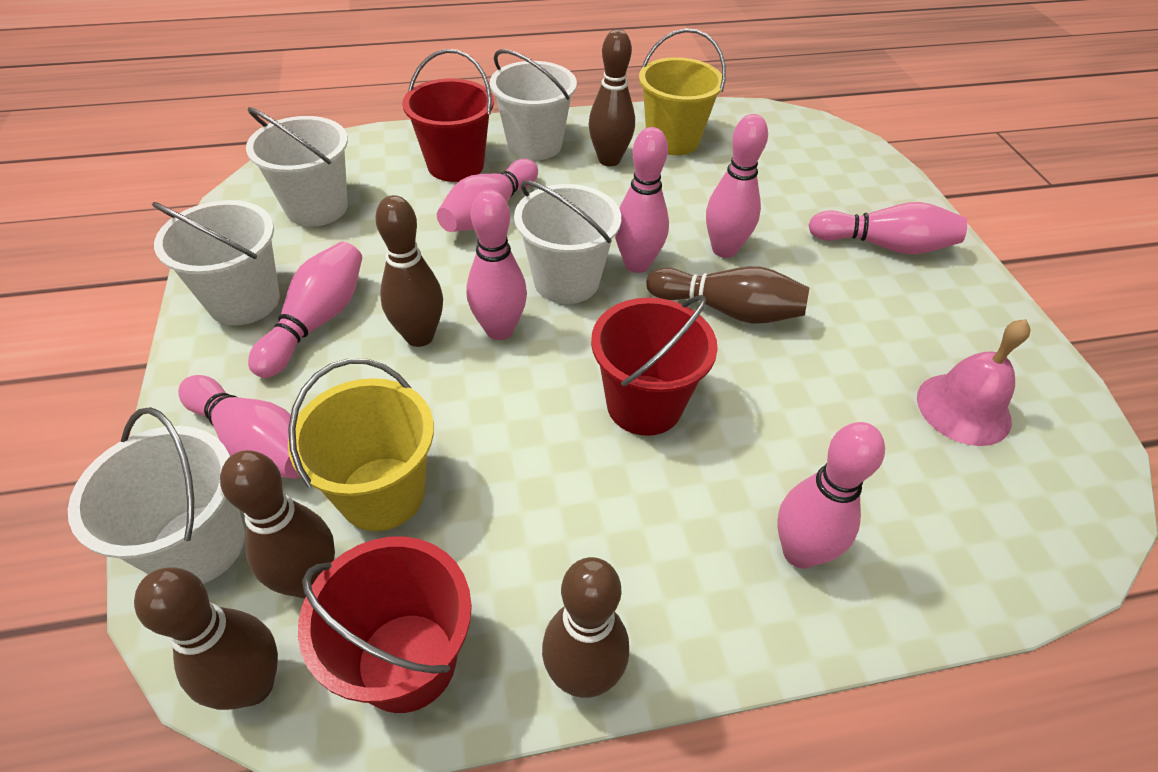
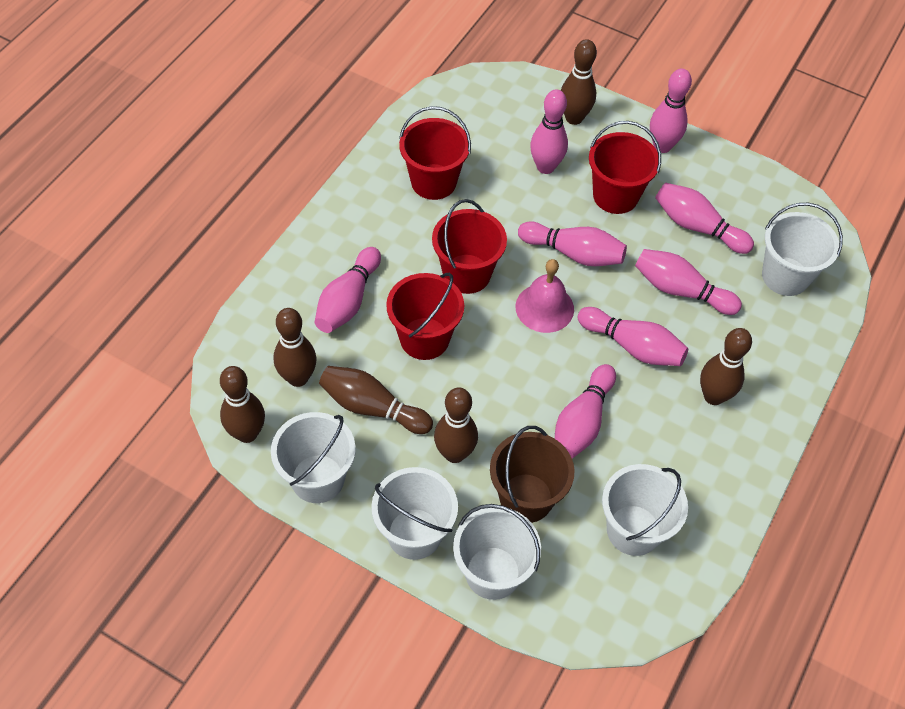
brown bucket: none = 0 -> [490,426,574,523] = 1
red bucket: [298,537,472,713] [402,49,494,182] [591,295,718,436] = 3 -> [386,273,464,360] [399,106,471,200] [432,199,507,294] [589,121,661,214] = 4
yellow bucket: [288,358,434,531] [639,28,726,155] = 2 -> none = 0

